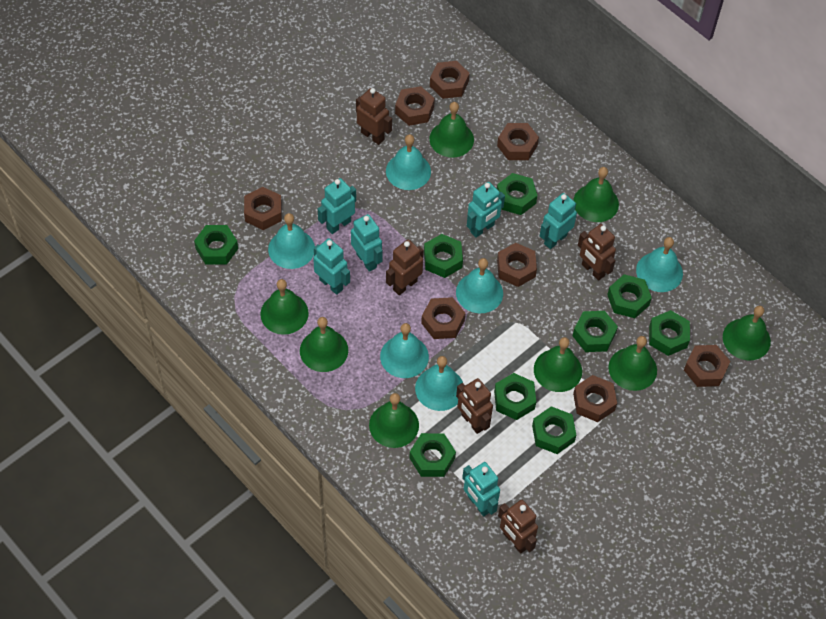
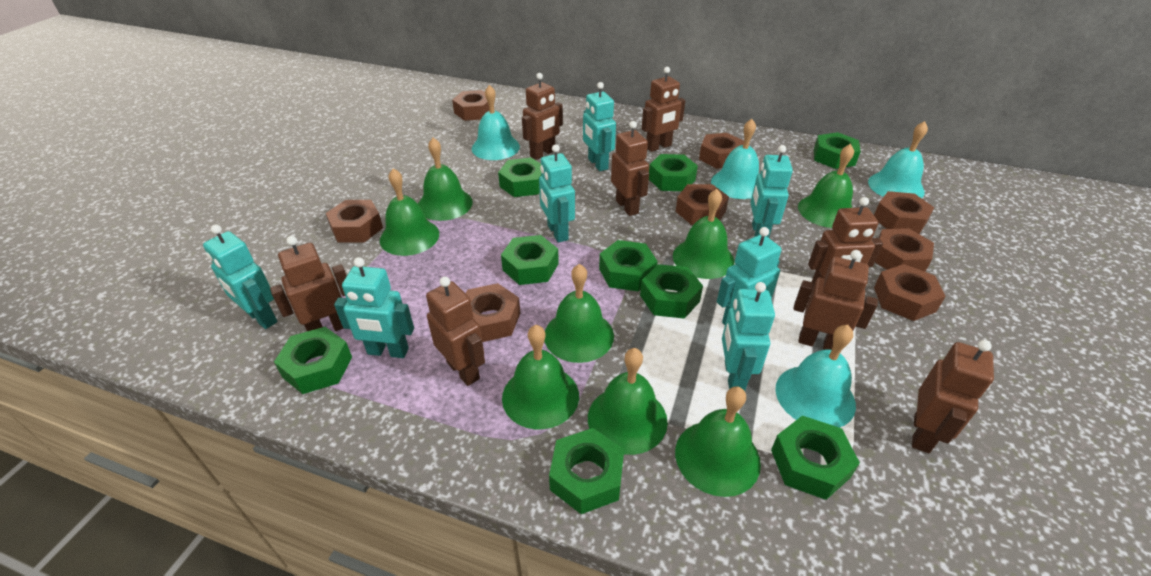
brown robot: [356,88,392,145] [386,239,424,295] [456,378,493,434] [498,500,538,554] [578,224,616,281] = 5 -> [270,236,347,331] [426,277,485,386] [522,73,563,160] [611,121,649,216] [642,67,685,152] [793,250,878,350] [808,197,883,287] [912,340,994,453] = 8
turquoise bell: [268,213,315,269] [380,323,429,378] [386,134,431,190] [415,356,463,411] [456,258,503,313] [636,237,683,292] = 6 -> [472,85,520,160] [711,119,759,199] [775,325,856,428] [868,121,928,198] = 4
turquoise robot: [313,238,350,295] [318,178,356,234] [351,214,383,272] [462,462,500,517] [467,182,505,238] [540,193,577,249] = 6 -> [203,225,278,329] [334,257,414,358] [539,144,575,243] [583,82,616,171] [717,227,782,325] [722,282,775,391] [750,145,793,238] = 7

